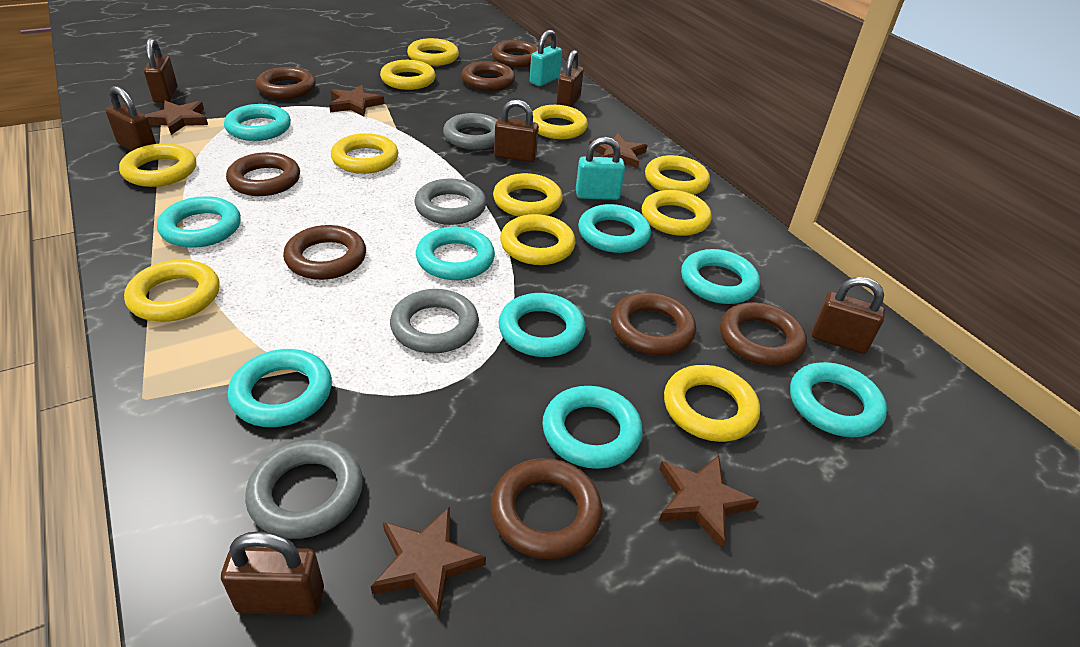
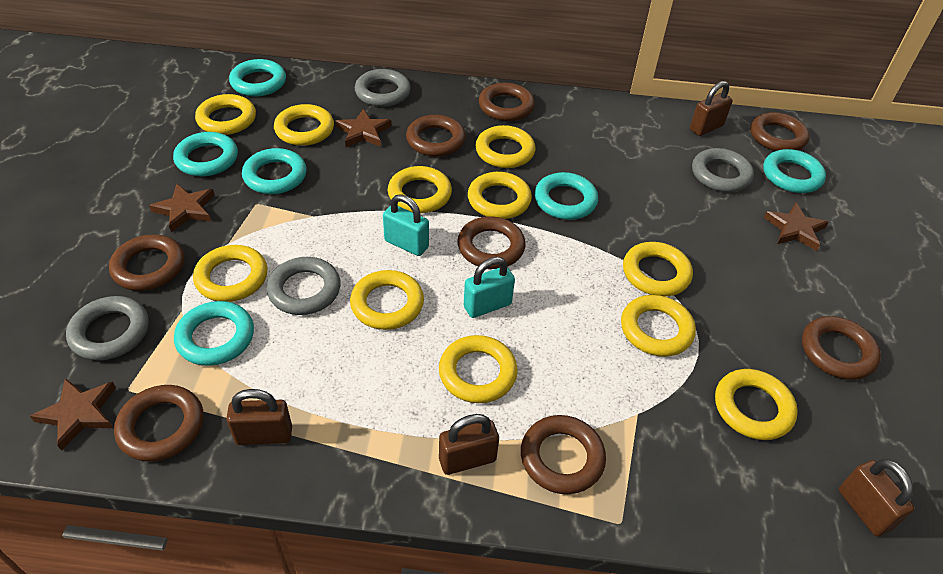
brown padlock: [106,86,156,151] [144,38,178,103] [221,531,324,615] [494,100,539,162] [556,50,584,107] [812,277,885,354] = 6 -> [226,389,292,445] [439,414,499,475] [690,81,733,136] [839,459,915,536] = 4
brown star: [145,101,208,135] [329,85,384,116] [371,507,486,618] [589,133,647,169] [659,455,759,549] = 5 -> [30,378,116,451] [149,184,215,232] [335,108,391,147] [764,203,829,251] = 4
turquoise ring: [157,196,241,248] [224,104,291,141] [228,349,332,427] [416,227,495,280] [499,293,586,357] [542,386,643,469] [578,204,651,253] [681,249,760,304] [790,362,887,437] = 9 -> [173,132,238,176] [174,301,254,366] [229,59,286,96] [242,148,307,194] [535,172,598,220] [763,149,826,193] = 6

